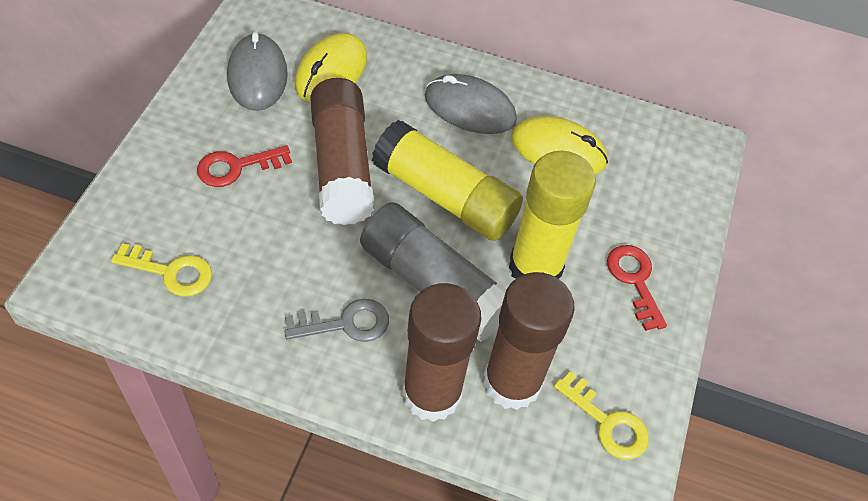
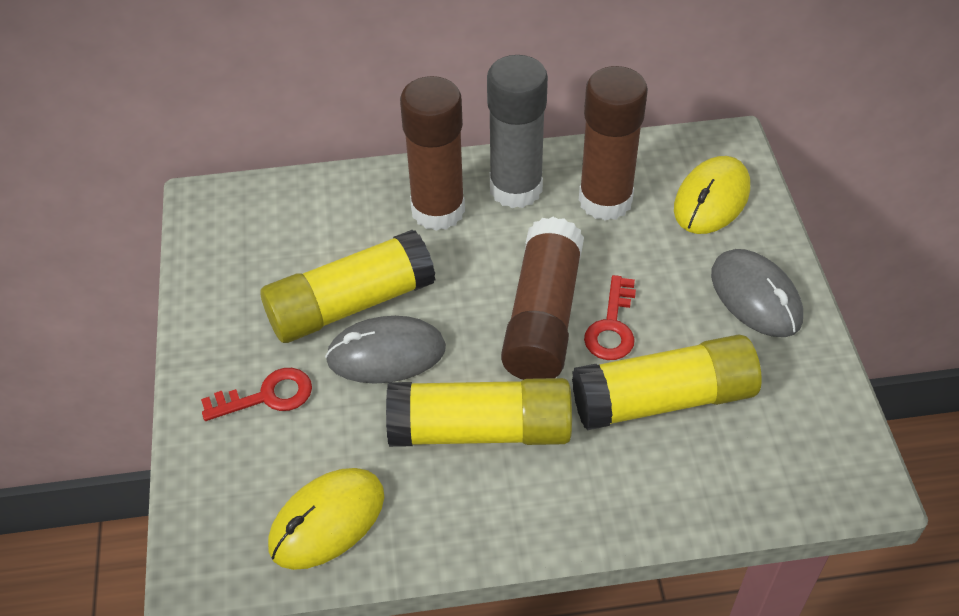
grey key: [284,299,389,342] = 1 -> none = 0
yellow glue stick: [372,120,523,241] [509,151,596,279] = 2 -> [261,230,435,343] [386,378,572,447] [572,334,762,430] = 3
yellow key: [111,243,212,297] [554,371,649,460] = 2 -> none = 0

